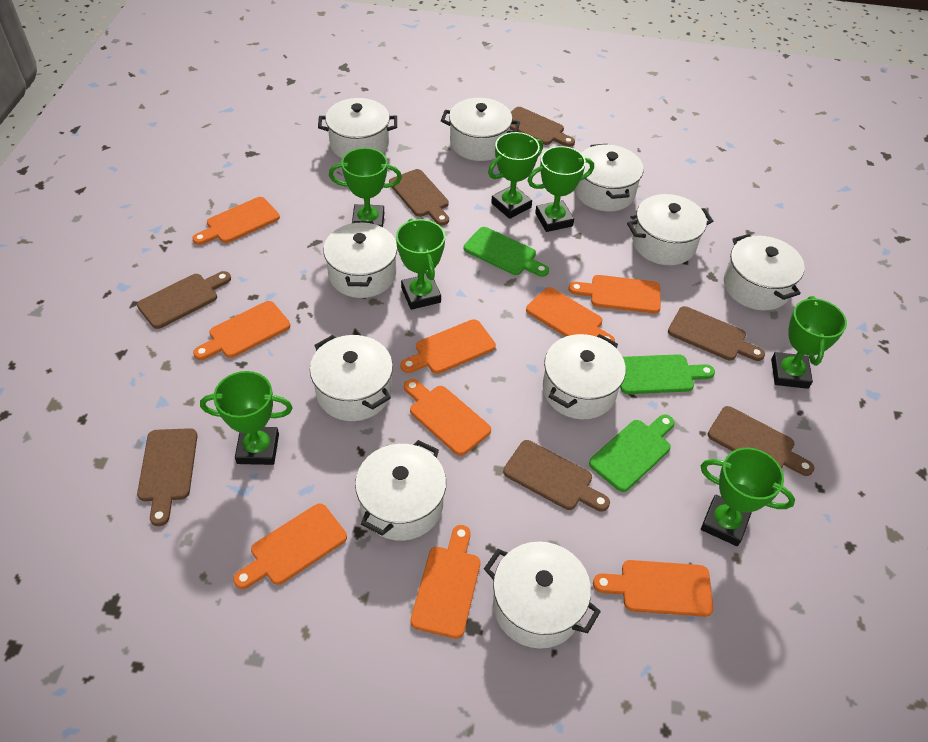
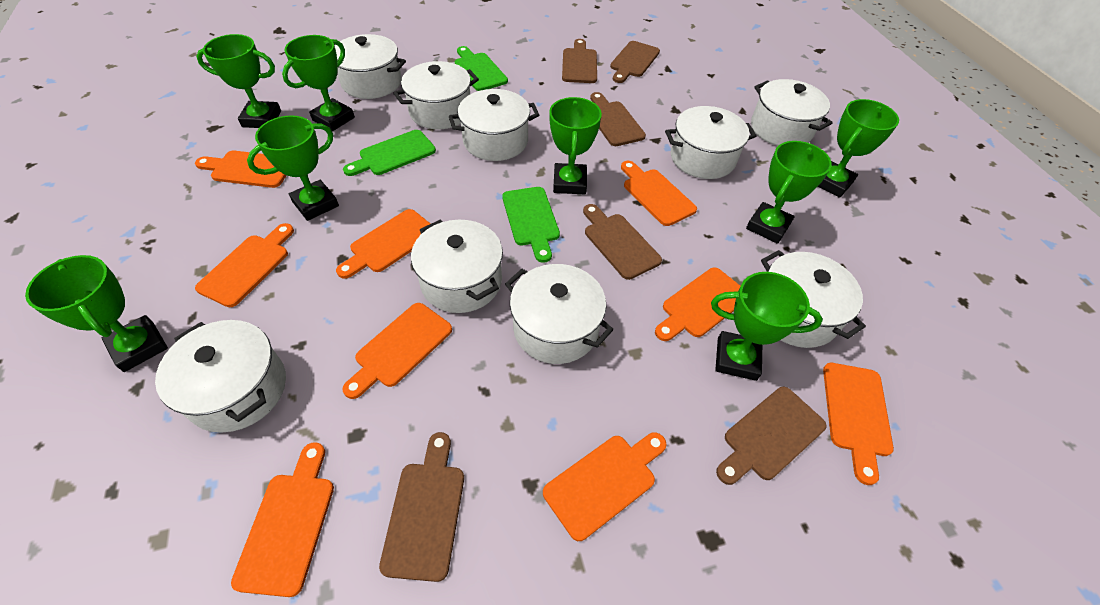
brown cutting board: [137,271,231,329] [137,428,197,526] [389,169,449,225] [503,440,610,511] [510,107,575,147] [668,306,765,361] [708,406,814,476] = 7 -> [379,432,464,582] [562,39,597,83] [583,204,662,280] [590,92,646,146] [610,41,660,83] [716,387,827,485] = 6
green trophy: [200,371,293,465] [329,148,402,227] [396,219,445,310] [488,132,543,219] [528,146,594,232] [701,447,795,546] [771,296,847,389] = 7 -> [25,255,168,372] [196,34,281,128] [247,115,339,221] [282,35,355,131] [549,97,602,194] [711,272,823,381] [746,141,832,244] [818,99,899,198] = 8
white pot: [310,335,393,421] [318,98,397,158] [323,221,398,298] [355,440,446,541] [441,98,520,161] [484,542,601,649] [543,334,626,419] [575,144,643,212] [627,194,713,265] [724,234,805,311] = 10 -> [155,320,286,432] [334,34,406,99] [393,61,479,129] [411,220,503,313] [449,89,539,161] [505,264,614,364] [665,106,757,179] [751,79,833,146] [761,250,866,348] = 9

